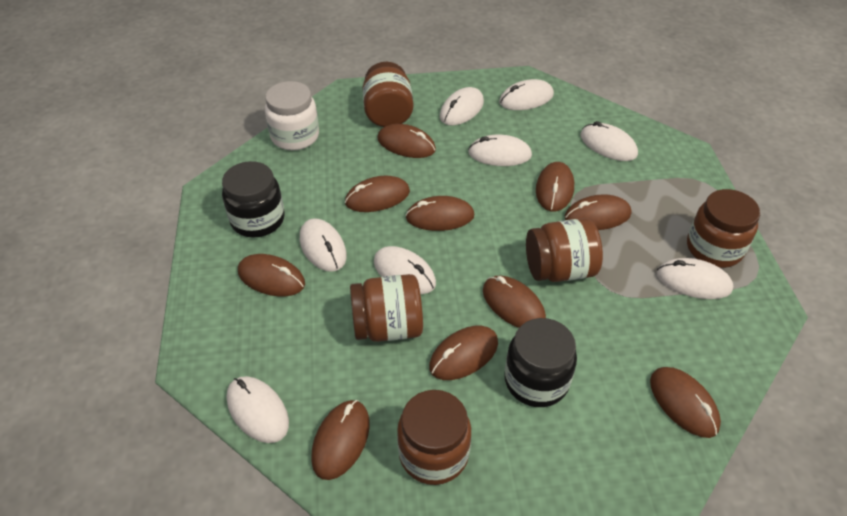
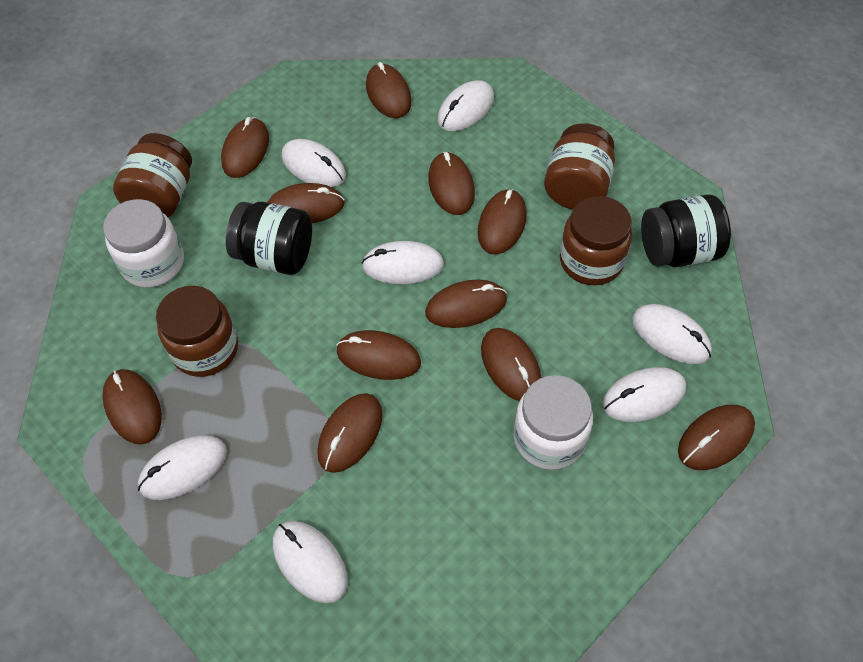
brown jar: [350,274,423,342] [363,62,413,127] [397,390,471,485] [526,218,603,282] [687,189,760,268] = 5 -> [113,133,192,217] [156,286,238,377] [544,123,615,209] [560,196,632,285] = 4
brown mouse: [238,254,305,296] [311,400,370,480] [345,176,410,212] [377,124,436,158] [405,196,474,231] [429,326,498,380] [483,275,546,328] [536,162,574,212] [565,194,631,230] [650,367,721,438] = 10 -> [102,369,162,445] [221,117,269,178] [267,183,345,223] [317,393,383,473] [337,330,421,380] [366,62,412,118] [425,280,507,328] [428,152,475,215] [477,189,527,254] [481,328,541,401] [678,405,755,470] = 11
white jar: [265,81,319,150] = 1 -> [103,199,184,288] [514,375,593,470] = 2
white mouse: [226,376,289,443] [300,218,347,272] [374,246,436,294] [440,87,484,125] [468,135,532,166] [499,79,554,110] [580,121,638,161] [657,258,733,299] = 8 -> [138,435,227,500] [273,521,348,603] [282,139,346,187] [361,241,444,284] [438,80,494,131] [602,367,686,422] [632,304,712,364] = 7

